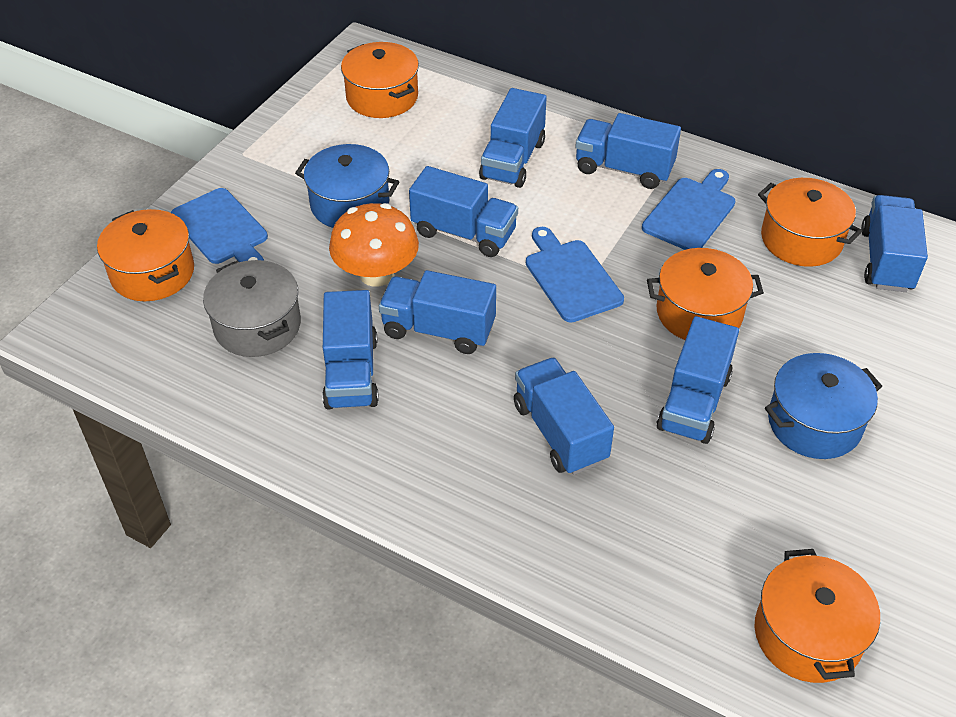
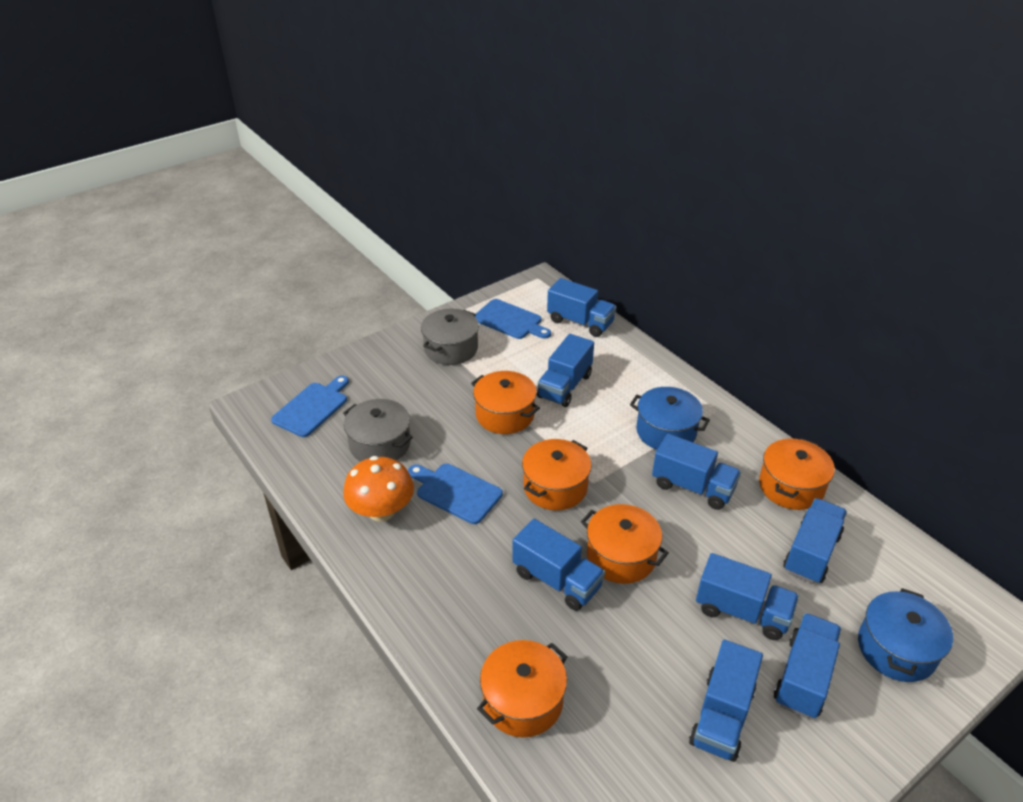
grey pot: [203,260,301,357] = 1 -> [343,399,413,462] [421,309,479,365] = 2

